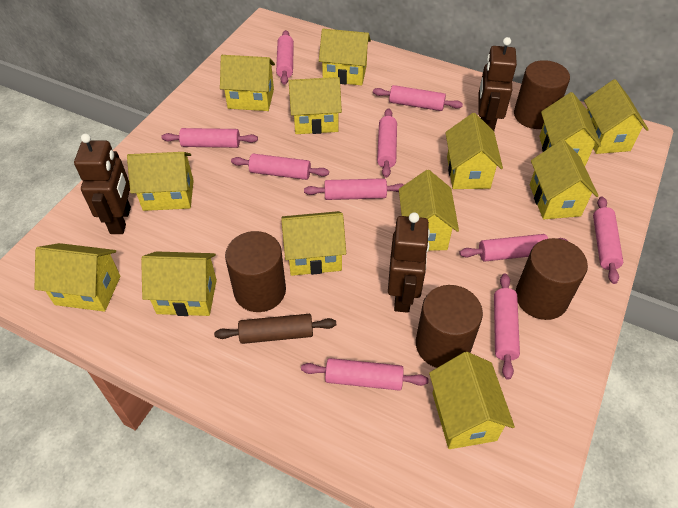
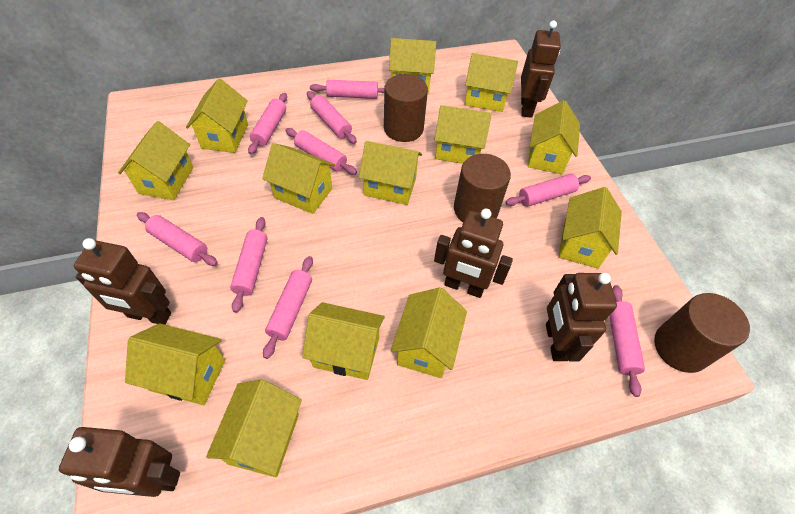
brown cylinder: [225,231,286,312] [416,285,483,368] [514,60,570,129] [516,238,588,320] = 4 -> [384,74,428,142] [454,154,511,222] [654,293,750,373] = 3
brown robot: [74,134,131,234] [388,212,430,313] [479,37,517,131] = 3 -> [59,427,180,497] [74,238,171,325] [434,209,513,298] [521,21,561,118] [546,273,617,362] = 5
brown rolling pin: [214,314,336,344] = 1 -> none = 0
pink rolling pin: [161,128,258,148] [231,154,329,180] [276,30,294,85] [301,358,429,391] [304,178,404,200] [373,85,463,111] [377,108,397,178] [459,234,568,261] [494,274,520,380] [593,196,623,284] = 10 -> [137,212,218,266] [230,217,267,313] [248,93,287,154] [263,256,313,359] [285,128,357,175] [307,91,357,144] [310,80,384,99] [505,174,591,207] [609,285,645,397] = 9

